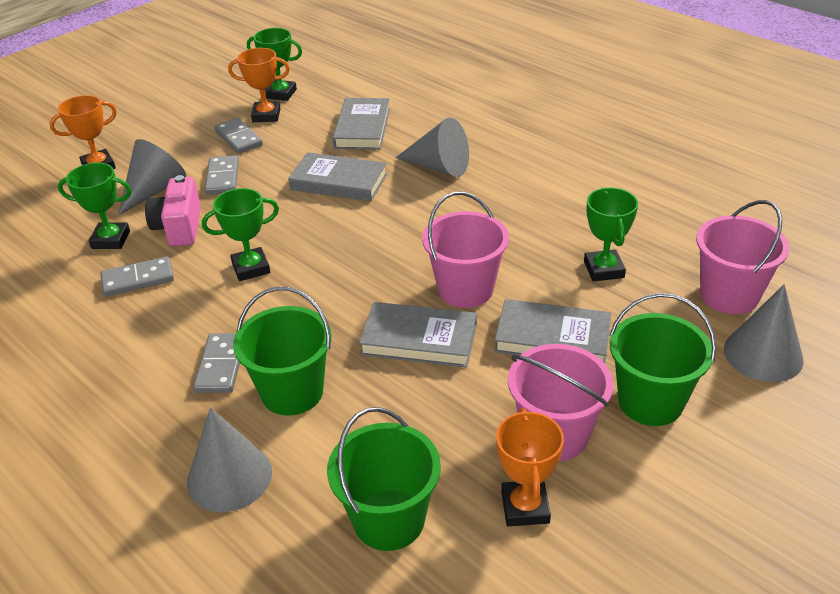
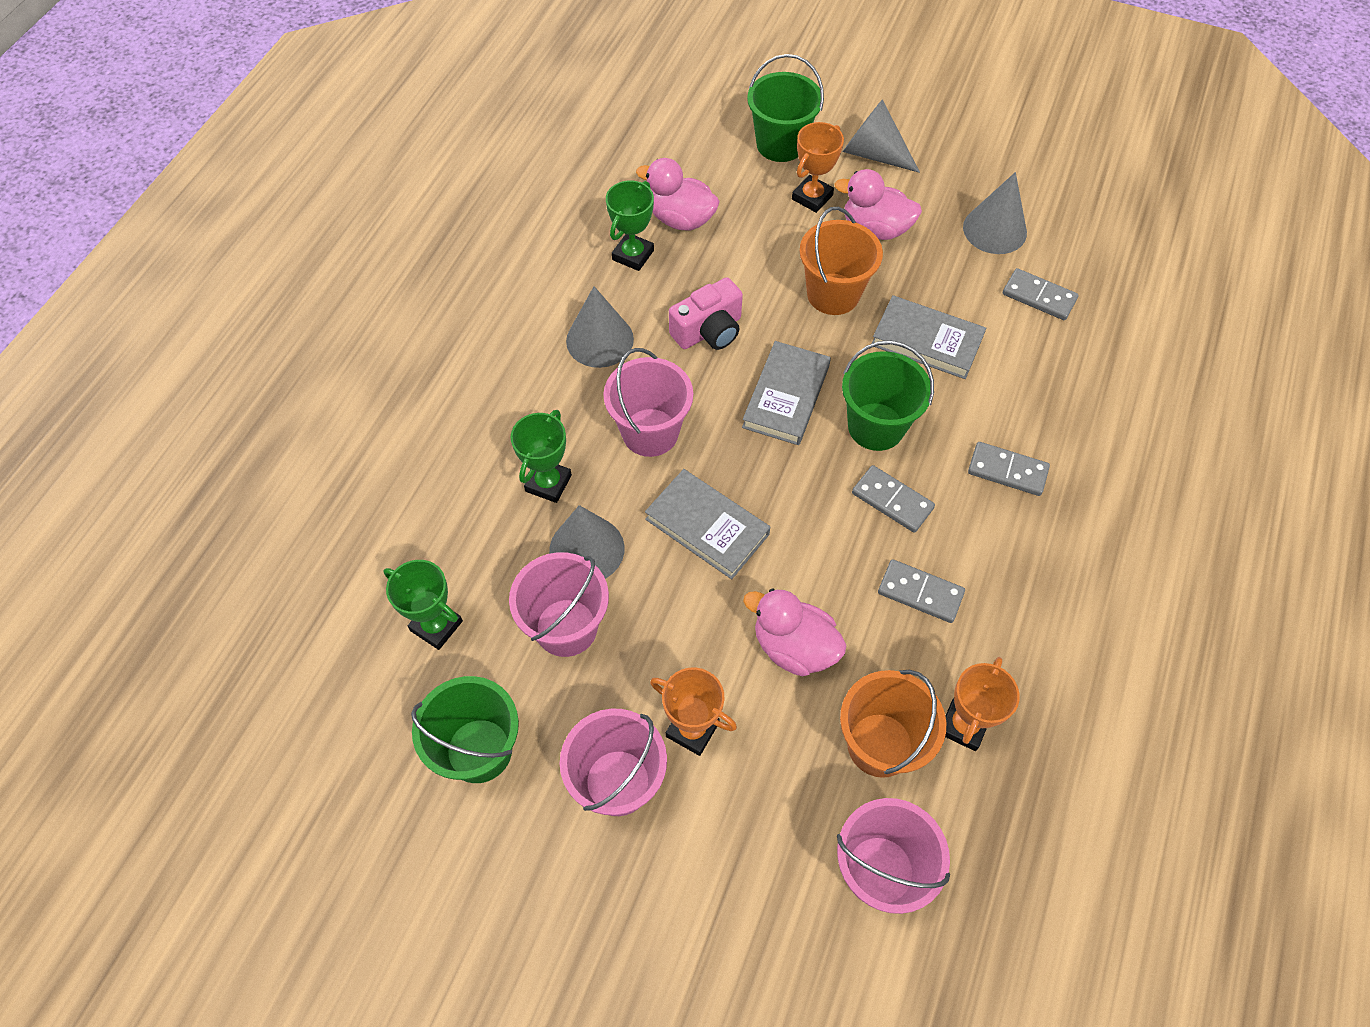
green trophy: [58,163,131,249] [202,188,279,281] [247,28,302,101] [584,188,638,282] = 4 -> [384,560,463,650] [511,410,572,503] [606,180,654,271] = 3
grey book: [288,152,387,201] [333,98,390,150] [359,302,477,368] [494,299,611,364] = 4 -> [645,469,770,579] [742,341,831,445] [872,295,986,379] = 3
orange bucket: none = 0 -> [799,207,883,315] [840,670,946,778] = 2
pink bucket: [422,192,509,308] [508,344,613,461] [696,200,789,314] = 3 -> [509,552,609,657] [560,709,667,816] [603,348,693,457] [837,798,950,914] = 4
pink duck: none = 0 -> [636,158,720,231] [743,589,847,676] [834,169,922,240] = 3

